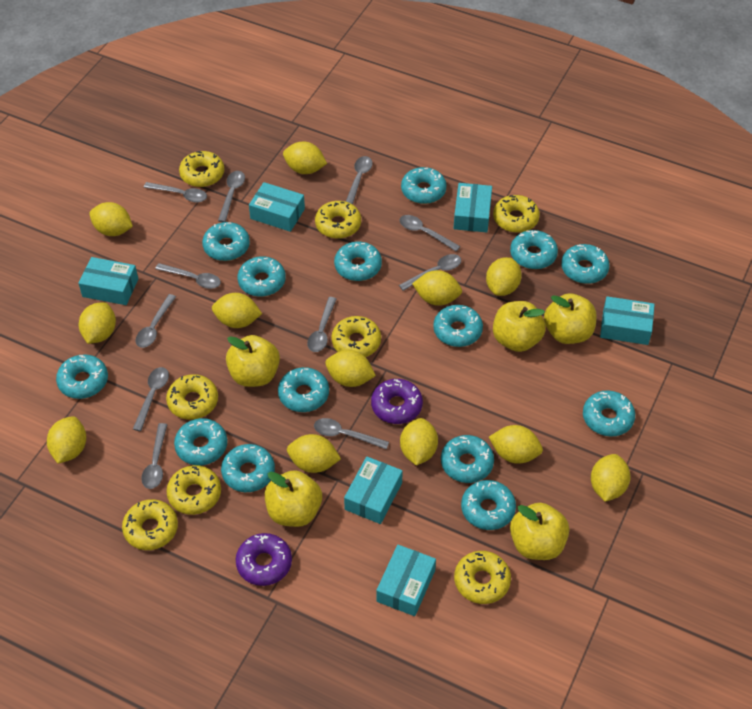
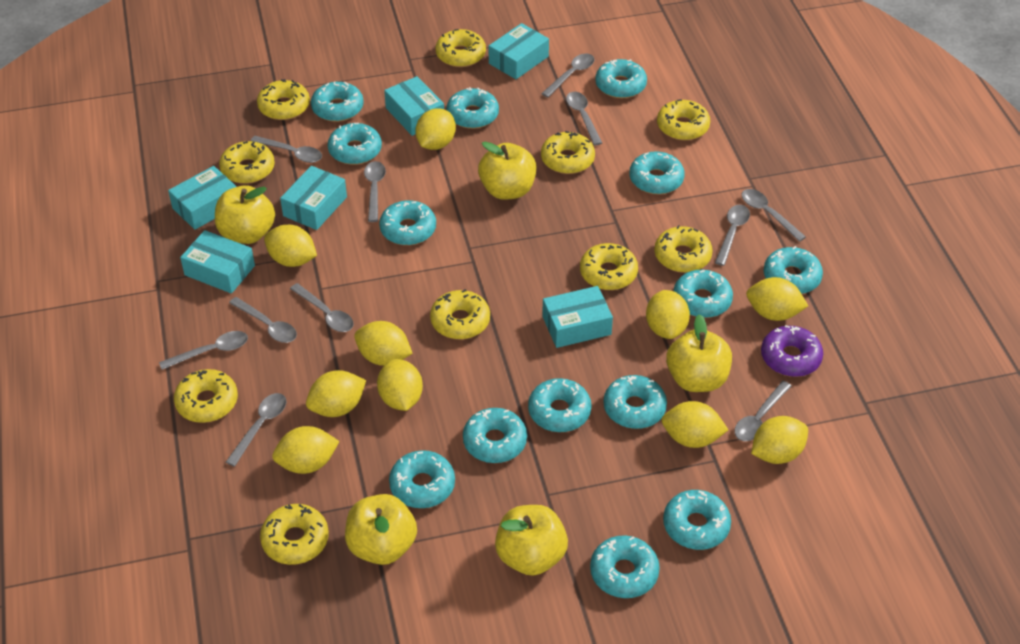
purple donut: [236,533,292,586] [371,379,423,424] = 2 -> [761,325,823,377] = 1
yellow donut: [122,499,178,550] [166,374,218,420] [167,465,221,515] [179,151,224,187] [315,201,361,239] [331,316,381,357] [454,551,511,604] [493,195,540,233] = 8 -> [174,369,238,423] [219,141,275,184] [257,79,310,120] [260,504,329,565] [430,289,490,339] [435,29,486,67] [541,131,595,174] [580,243,638,290] [654,225,712,273] [657,99,710,140] = 10
yellow lemon: [47,416,86,464] [79,302,116,344] [89,202,133,236] [212,293,262,328] [283,142,327,174] [287,434,341,473] [325,350,376,387] [400,418,438,466] [412,270,462,306] [486,257,522,296] [489,425,543,464] [591,454,631,502] = 12 -> [264,225,317,267] [272,426,340,474] [306,370,366,417] [354,321,413,366] [377,359,423,411] [415,108,456,150] [646,290,690,339] [661,401,728,448] [746,277,808,321] [751,416,808,464] = 10

